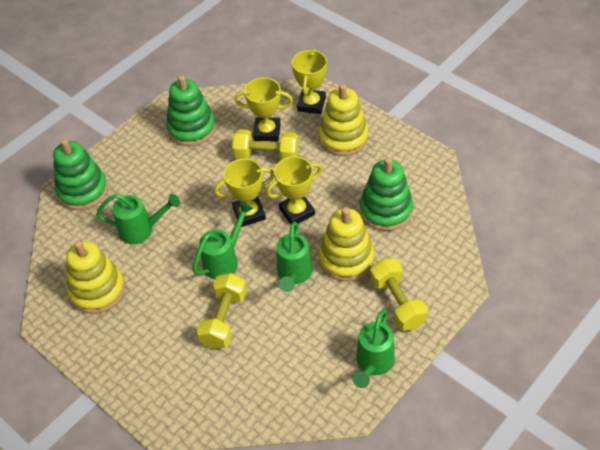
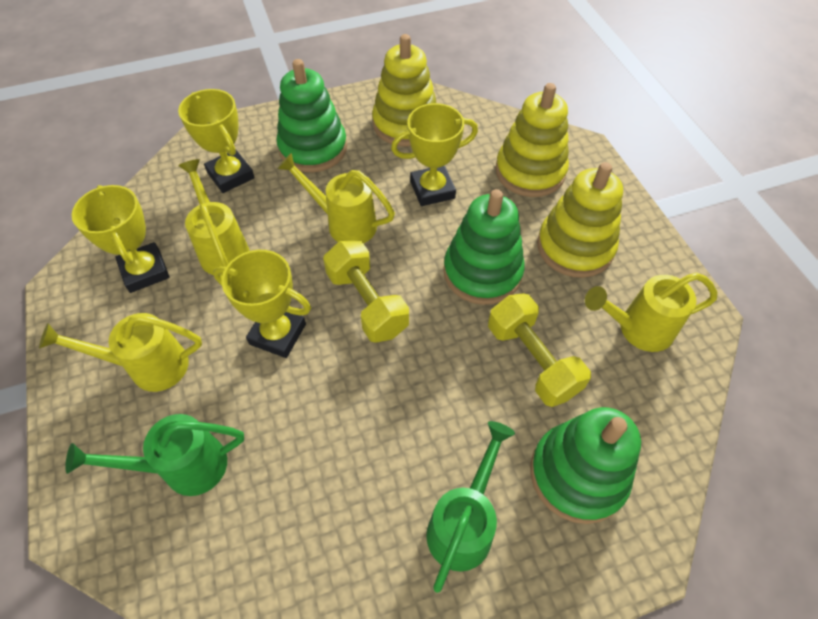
green watering can: [96,194,180,244] [193,202,253,280] [276,222,312,292] [353,309,395,388] = 4 -> [65,414,244,496] [426,421,515,593] = 2
yellow dumbbell: [197,273,247,349] [232,129,299,160] [370,259,428,331] = 3 -> [323,240,409,343] [488,293,591,407] = 2
yellow watering can: none = 0 -> [39,313,202,392] [178,159,250,276] [278,153,395,244] [585,273,717,352] = 4

